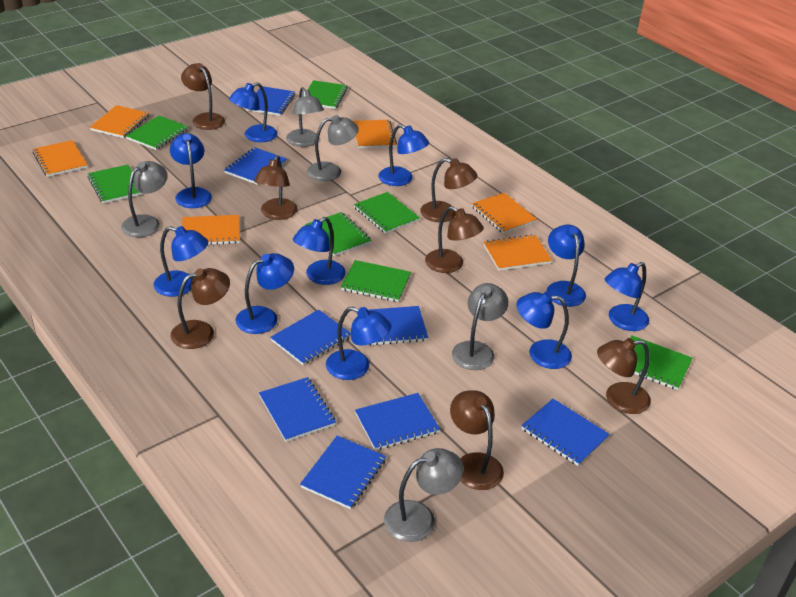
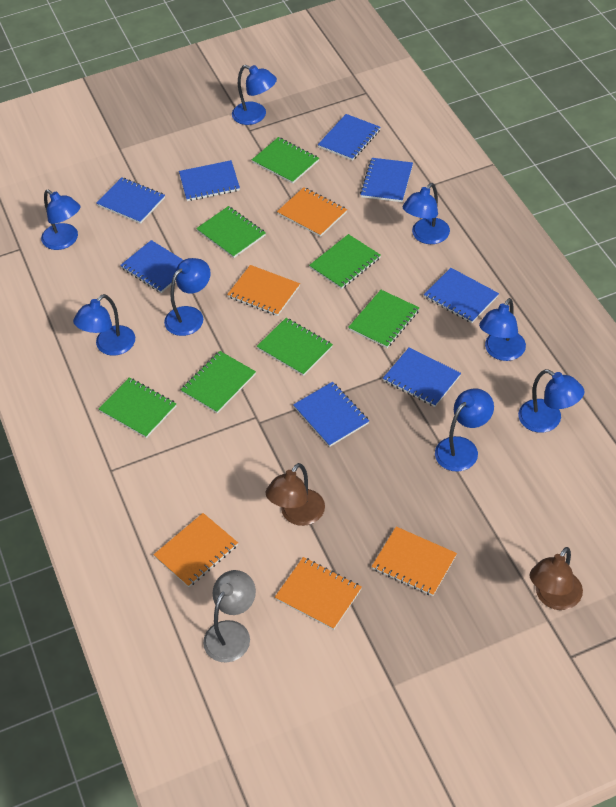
blue lamp: [153,226,209,297] [170,133,212,208] [229,82,278,142] [235,253,294,334] [293,217,346,285] [326,306,392,380] [378,124,429,186] [516,291,572,369] [547,225,586,307] [605,262,649,331] = 10 -> [41,190,80,250] [73,294,135,356] [164,258,211,336] [232,65,277,125] [403,183,450,244] [435,389,494,472] [479,298,526,361] [518,369,584,433] = 8
brown lamp: [170,268,230,349] [181,63,225,130] [254,156,297,220] [420,158,477,222] [425,206,484,273] [450,390,504,490] [597,338,651,414] = 7 -> [266,463,325,526] [529,547,583,610] = 2
grey lamp: [121,161,168,237] [286,87,324,147] [307,115,359,181] [384,448,463,542] [452,283,508,370] = 5 -> [203,570,256,663] = 1
orange notebook: [32,140,88,177] [90,105,149,138] [182,215,240,245] [353,120,397,148] [471,193,537,234] [483,234,552,271] = 6 -> [153,513,238,587] [227,265,300,316] [275,557,362,630] [277,187,347,237] [372,527,457,596] = 5

